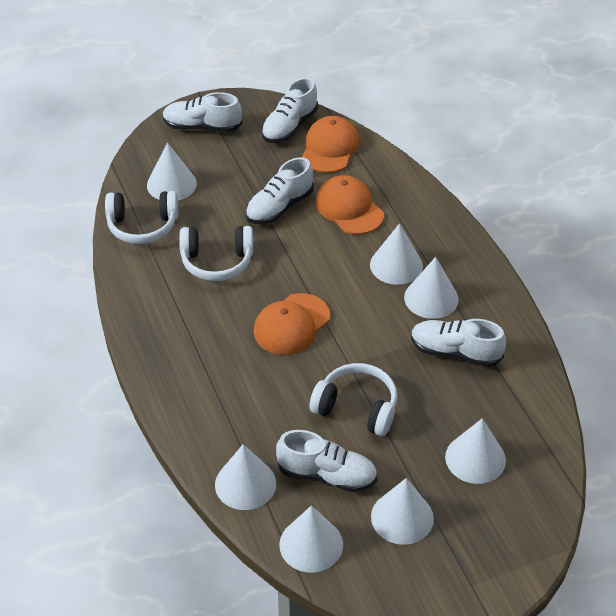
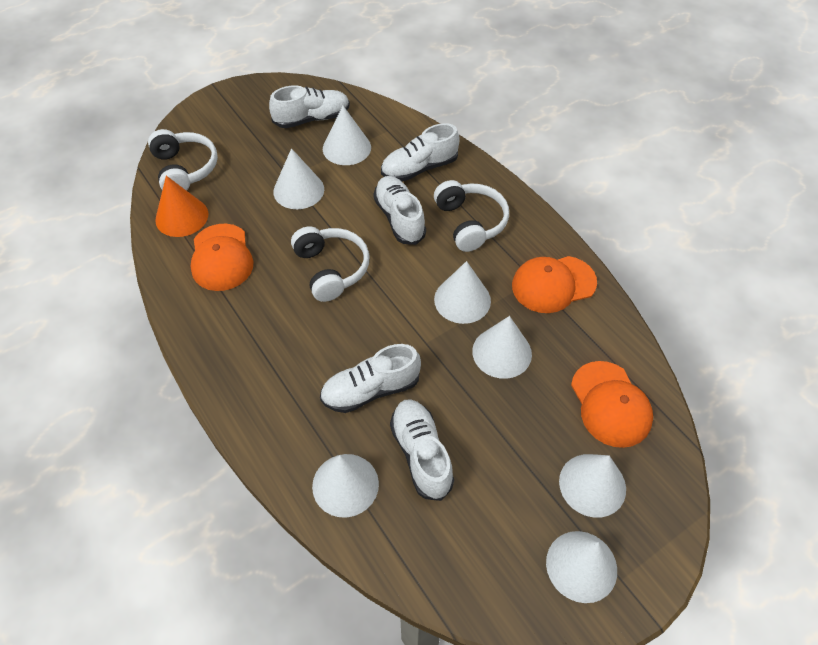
orange cone: none = 0 -> [155,176,208,237] = 1

